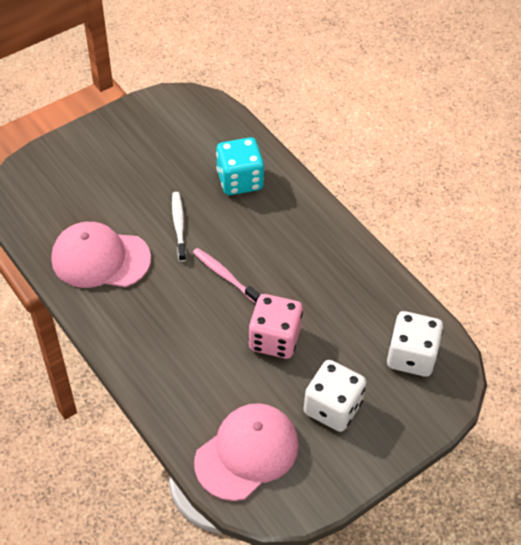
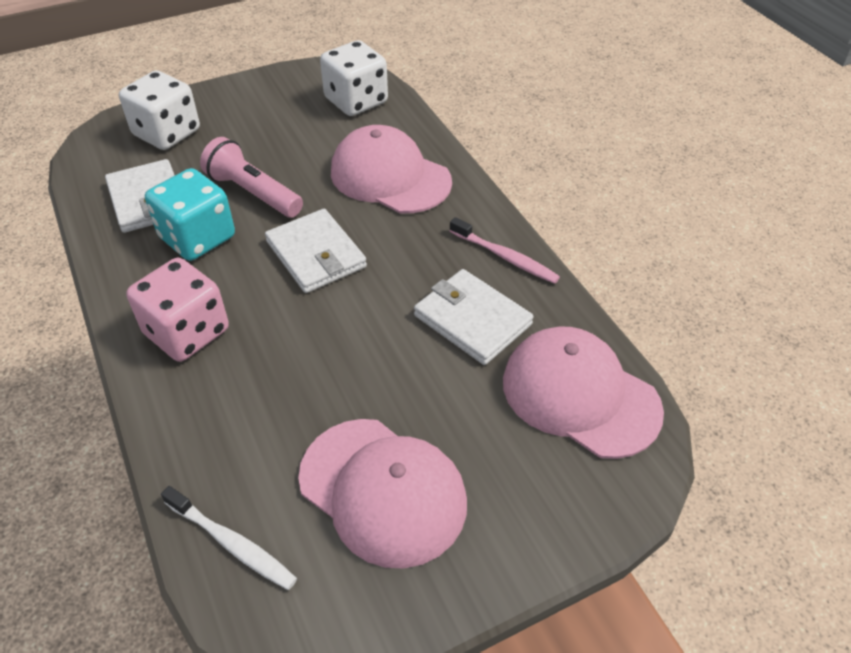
pink cap: [51,222,151,288] [194,403,299,501] = 2 -> [298,419,467,568] [331,125,452,213] [503,327,664,459] = 3
pink flashlight: none = 0 -> [200,137,303,218] = 1
white wallet: none = 0 -> [105,159,175,233] [265,209,367,293] [414,269,534,365] = 3

